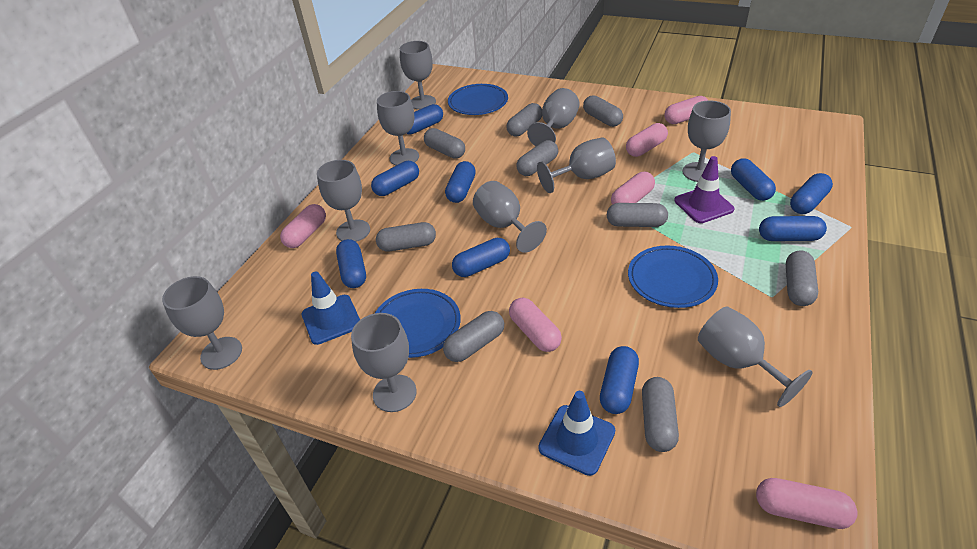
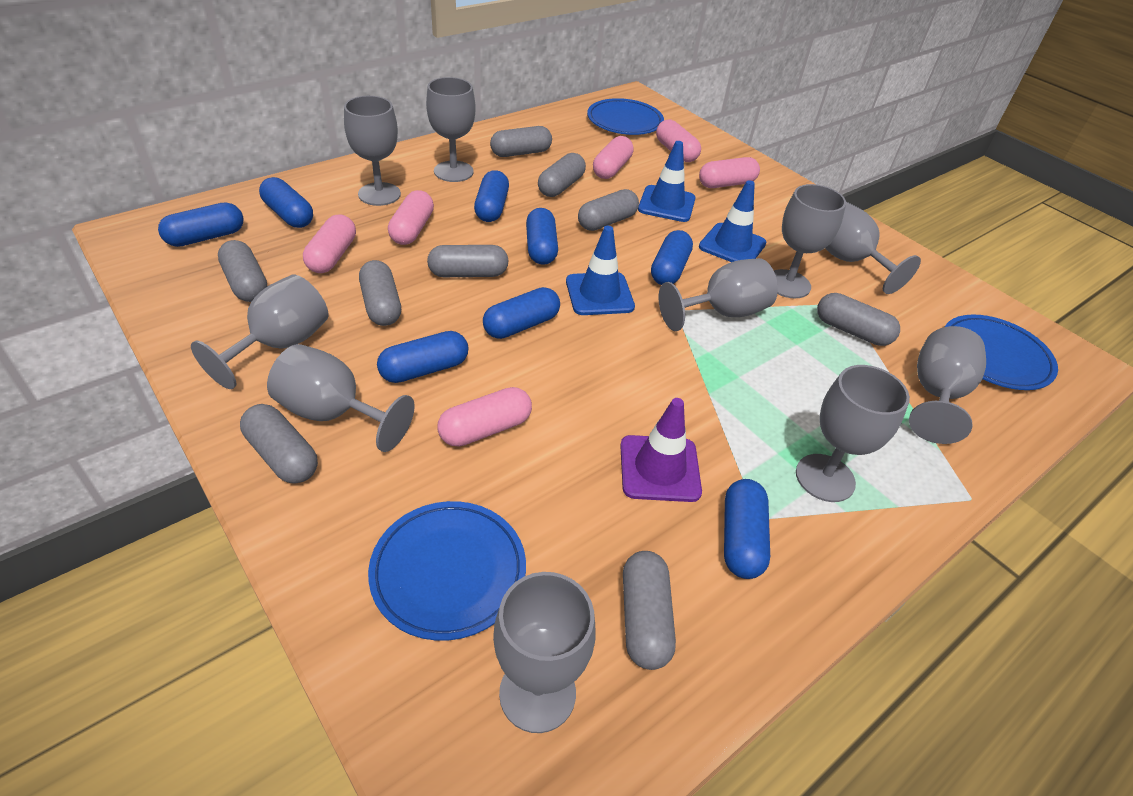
blue capsule: [336,239,366,288] [371,161,419,196] [406,104,443,134] [445,161,476,203] [452,238,510,277] [600,346,639,414] [731,158,776,201] [759,216,827,241] [790,173,833,214] = 9 -> [158,202,244,247] [259,177,313,228] [377,331,468,383] [474,170,509,222] [483,287,560,339] [526,208,558,265] [651,230,693,285] [724,479,770,579] = 8
blue traffic cone: [301,272,360,345] [538,391,615,476] = 2 -> [566,226,635,315] [638,141,696,222] [699,180,766,262] = 3

